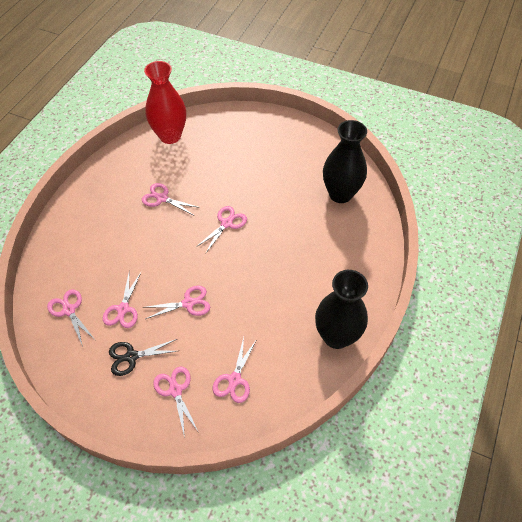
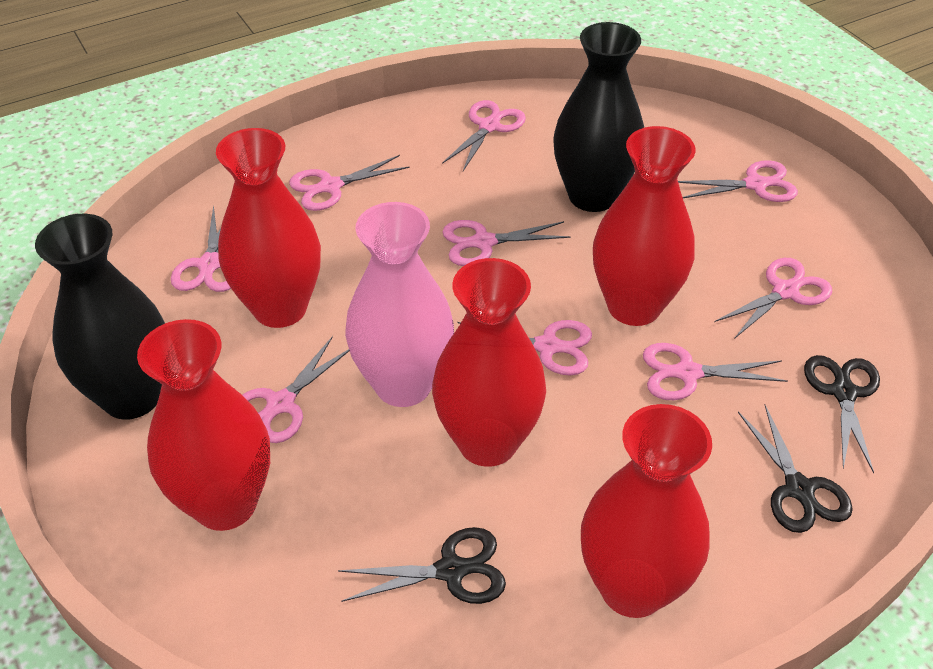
black scissors: [109,339,177,376] = 1 -> [338,527,506,604] [738,405,853,533] [804,355,880,473] = 3
pink scissors: [47,289,94,347] [103,271,142,328] [142,183,200,215] [146,285,210,319] [153,367,198,438] [196,206,247,254] [213,337,257,403] = 7 -> [171,205,231,292] [243,336,350,443] [289,155,409,211] [442,100,526,171] [442,220,570,266] [457,320,592,375] [643,343,788,400] [678,160,798,202] [714,258,832,339] = 9
pink vase: none = 0 -> [345,202,454,407] = 1
red vase: [144,61,186,144] = 1 -> [137,319,270,531] [216,128,321,328] [432,258,546,467] [581,404,712,618] [593,126,695,326] = 5

